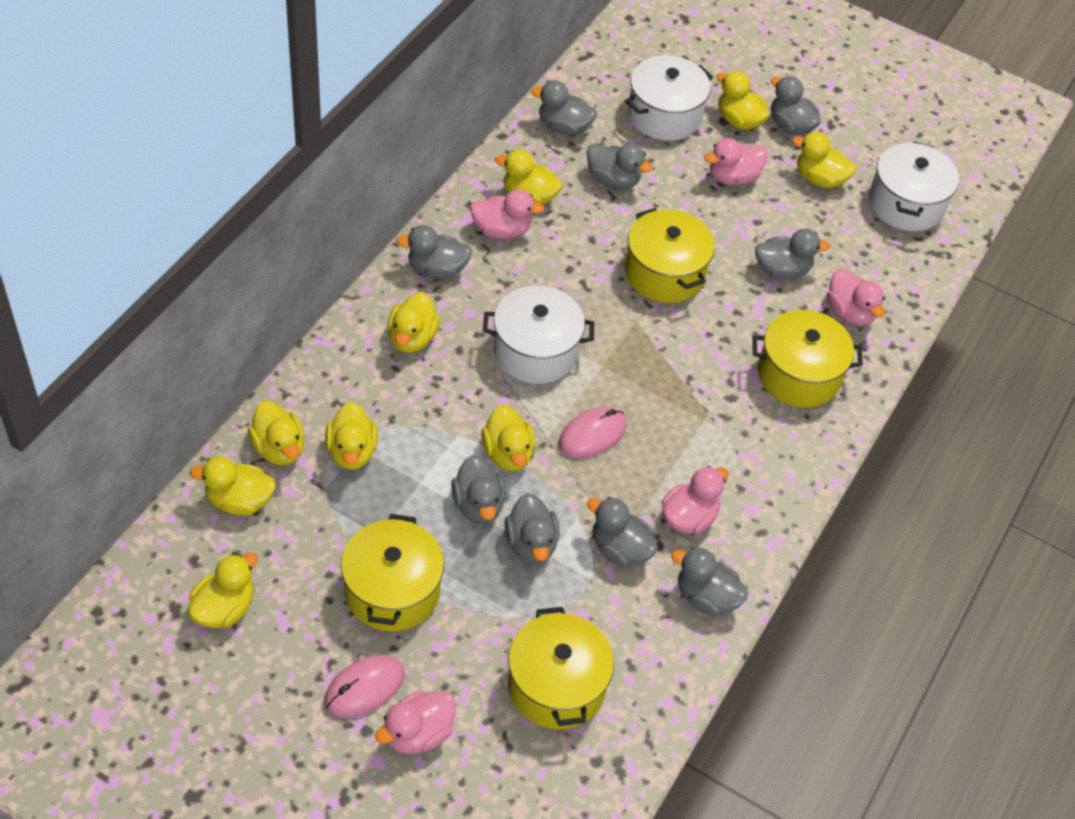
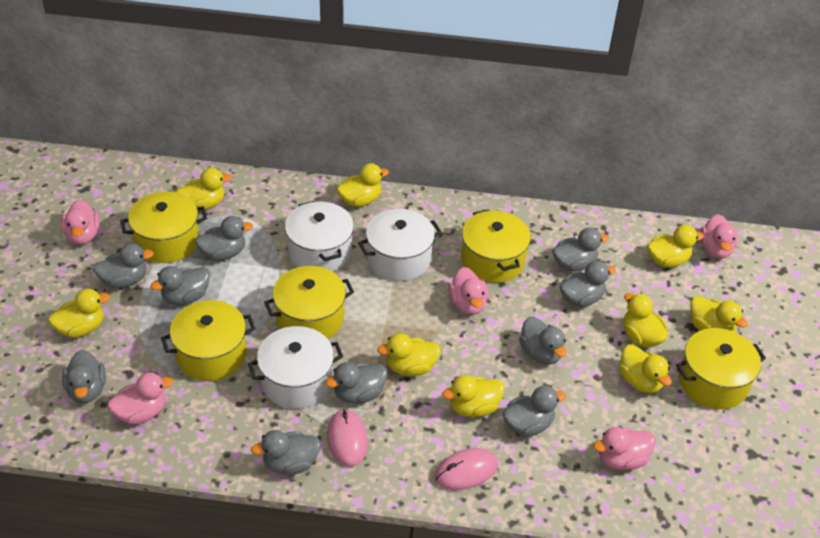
grey duck: [396,225,472,279] [451,455,506,524] [505,493,560,564] [531,81,597,135] [587,143,653,189] [587,497,658,567] [671,547,748,616] [755,229,830,280] [771,76,821,135] = 9 -> [62,350,106,403] [93,243,154,288] [150,266,210,305] [195,216,253,260] [251,430,321,474] [325,362,388,404] [503,386,566,436] [519,317,567,365] [552,228,608,271] [560,261,616,307] = 10
yellow pot: [341,514,444,632] [508,607,614,729] [625,208,715,303] [752,310,863,408] = 4 -> [121,191,207,263] [161,300,256,381] [264,266,354,339] [461,209,531,283] [676,328,766,409] = 5

